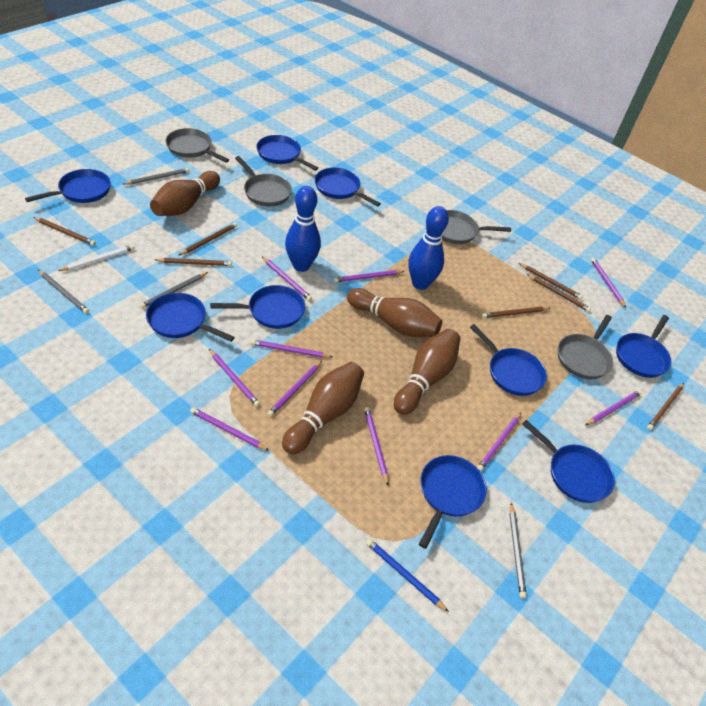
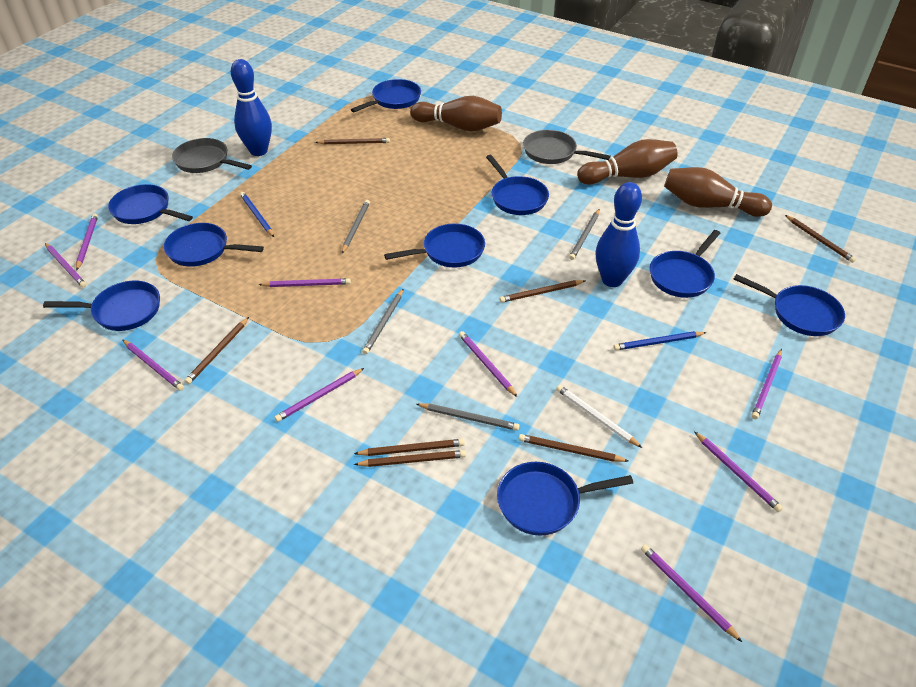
blue pencil: [366,538,449,612] = 1 -> [240,192,274,237] [613,331,707,350] = 2
brown bowling pin: [150,171,220,216] [282,362,364,454] [347,288,442,337] [394,329,460,415] = 4 -> [410,96,502,131] [577,139,677,185] [664,167,772,217] = 3
grey pan: [165,128,229,162] [235,156,292,206] [442,210,511,244] [558,315,613,379] = 4 -> [172,138,252,173] [523,130,611,164] = 2
purple pencil: [190,407,270,451] [209,349,260,407] [251,339,332,358] [262,257,312,301] [267,361,322,417] [334,270,405,282] [364,407,389,485] [477,413,521,471] [585,390,642,425] [591,258,626,308] = 10 -> [45,243,87,288] [76,213,98,271] [123,340,184,391] [258,278,351,287] [274,368,364,422] [459,331,517,397] [641,544,742,642] [694,431,783,512] [751,349,782,419] = 9

